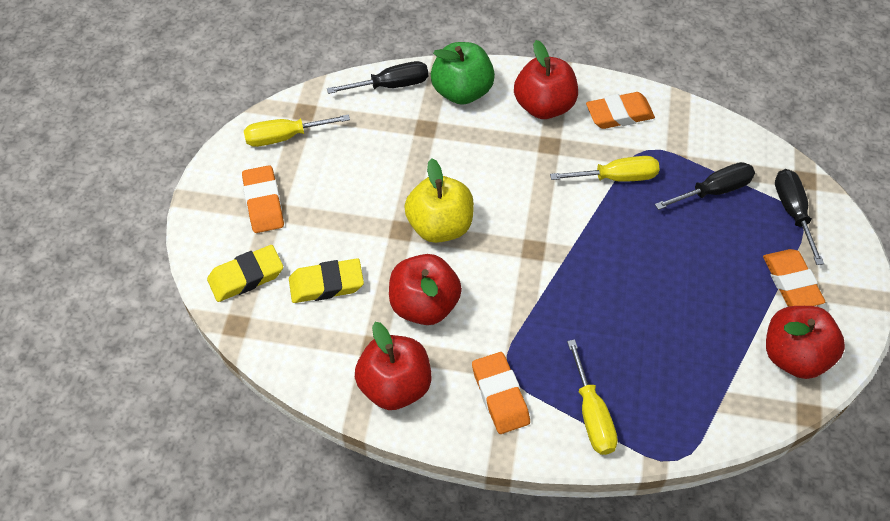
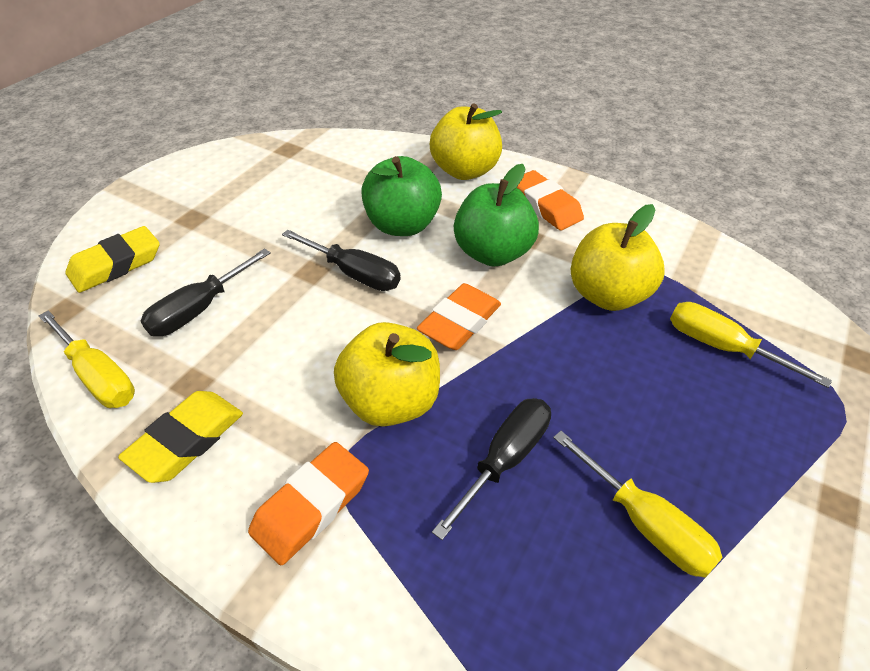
green apple: [431,42,495,105] = 1 -> [361,156,442,236] [454,164,539,266] = 2
orange eraser: [242,165,284,233] [472,352,530,434] [586,92,655,129] [763,249,825,307] = 4 -> [248,442,369,565] [417,283,501,350] [517,170,584,230] = 3
red apple: [355,322,431,410] [389,254,462,325] [514,40,578,119] [766,306,845,379] = 4 -> none = 0
yellow apple: [404,158,474,243] = 1 -> [334,322,440,427] [430,103,502,180] [571,204,664,311] = 3

